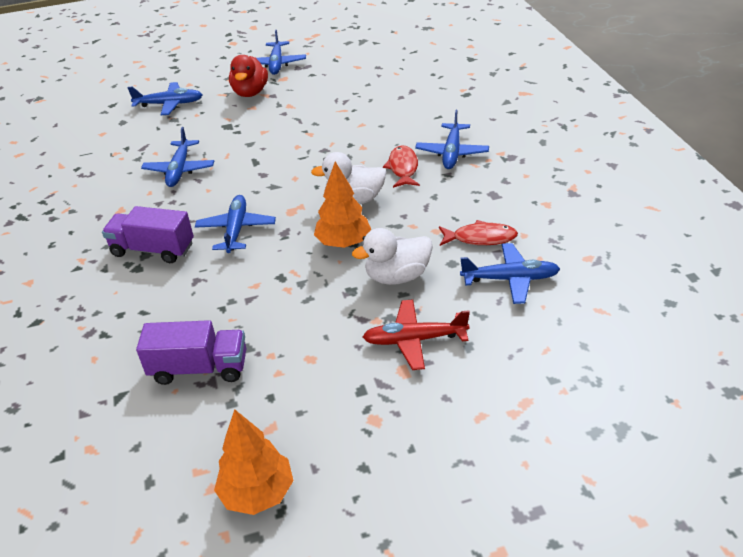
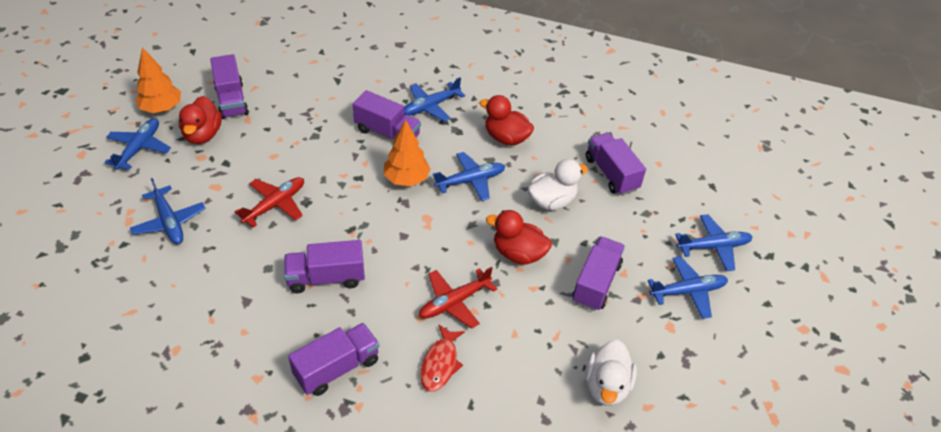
purple truck: [102,206,194,263] [136,320,246,385] = 2 -> [210,54,249,119] [284,240,365,293] [288,323,379,396] [353,90,421,140] [572,236,625,311] [586,133,646,195] = 6
red duck: [229,55,268,97] = 1 -> [179,96,222,144] [480,95,534,146] [486,210,552,265] = 3
red fish: [383,145,420,188] [439,220,518,246] = 2 -> [420,324,465,392] = 1
red plane: [363,299,470,370] = 1 -> [235,177,304,228] [419,267,497,329] = 2

